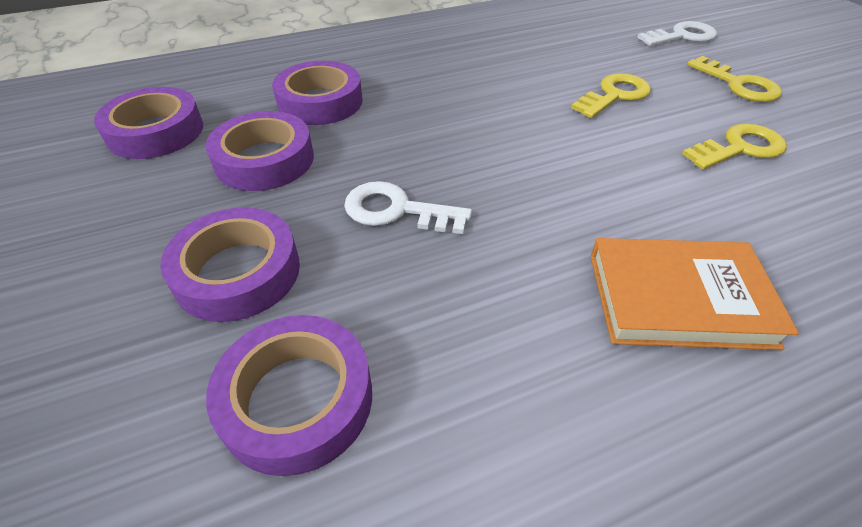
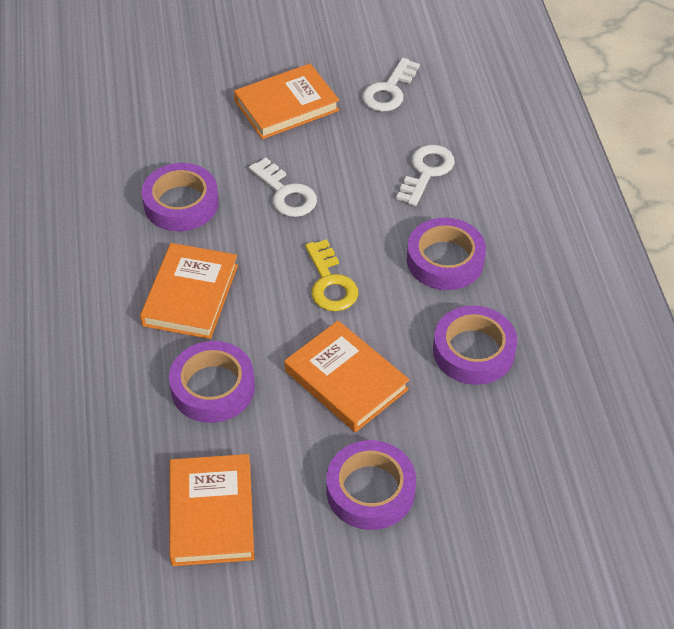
orange book: [591,238,799,350] = 1 -> [140,243,238,339] [170,454,254,566] [234,64,339,139] [284,321,409,432] = 4
white key: [344,181,472,234] [637,21,717,46] = 2 -> [249,158,317,217] [362,58,420,112] [396,144,455,206] = 3
yellow key: [571,73,651,118] [682,124,787,170] [687,56,782,102] = 3 -> [305,239,358,311] = 1

